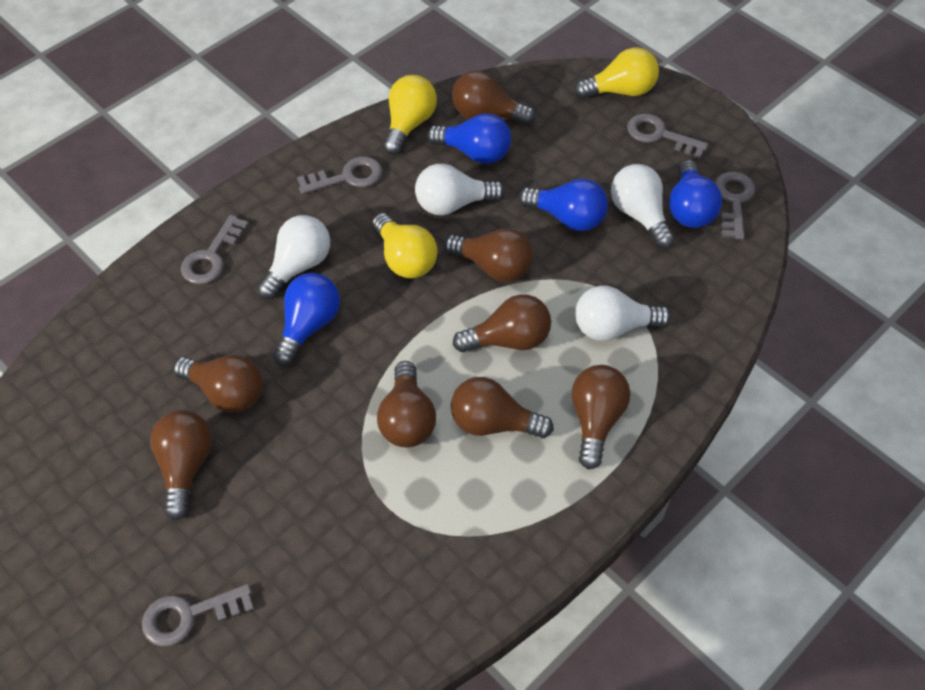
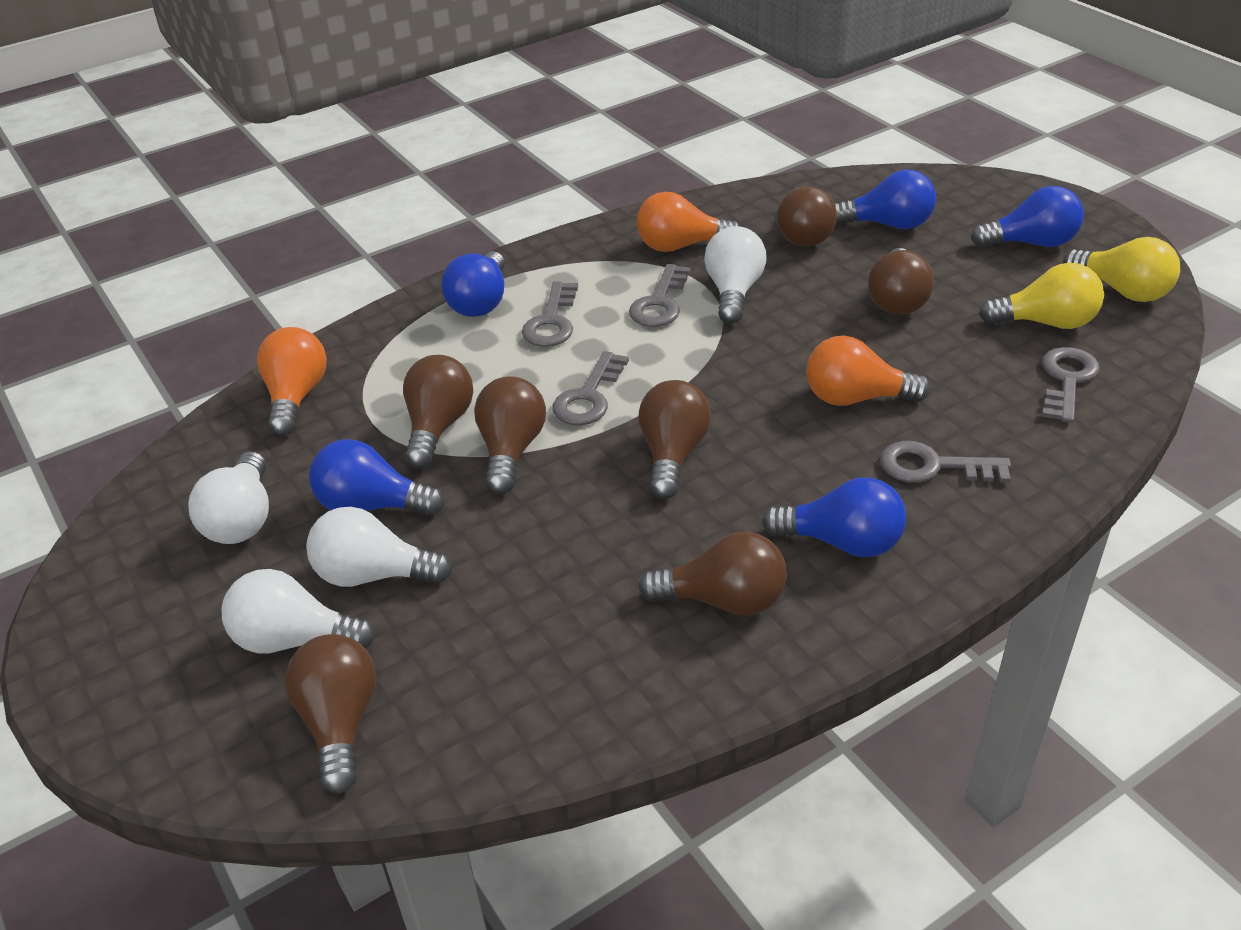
blue light bulb: [273,273,340,366] [427,113,511,164] [519,179,608,231] [669,160,722,228] = 4 -> [309,439,444,516] [441,251,505,317] [762,477,906,557] [834,169,936,229] [971,186,1084,248] = 5
brown light bulb: [150,410,212,520] [173,355,263,413] [377,361,436,447] [444,228,533,282] [451,377,553,438] [452,71,536,125] [453,294,551,352] [571,365,630,469] = 8 -> [285,634,377,794] [403,355,474,468] [474,376,546,494] [639,380,711,499] [639,532,787,616] [777,186,837,247] [868,248,934,315] = 7
orange light bulb: none = 0 -> [257,327,327,436] [637,192,740,252] [806,335,930,406] = 3
yellow light bulb: [372,213,438,278] [383,75,437,155] [575,48,659,99] = 3 -> [979,263,1104,329] [1063,237,1180,302] = 2

